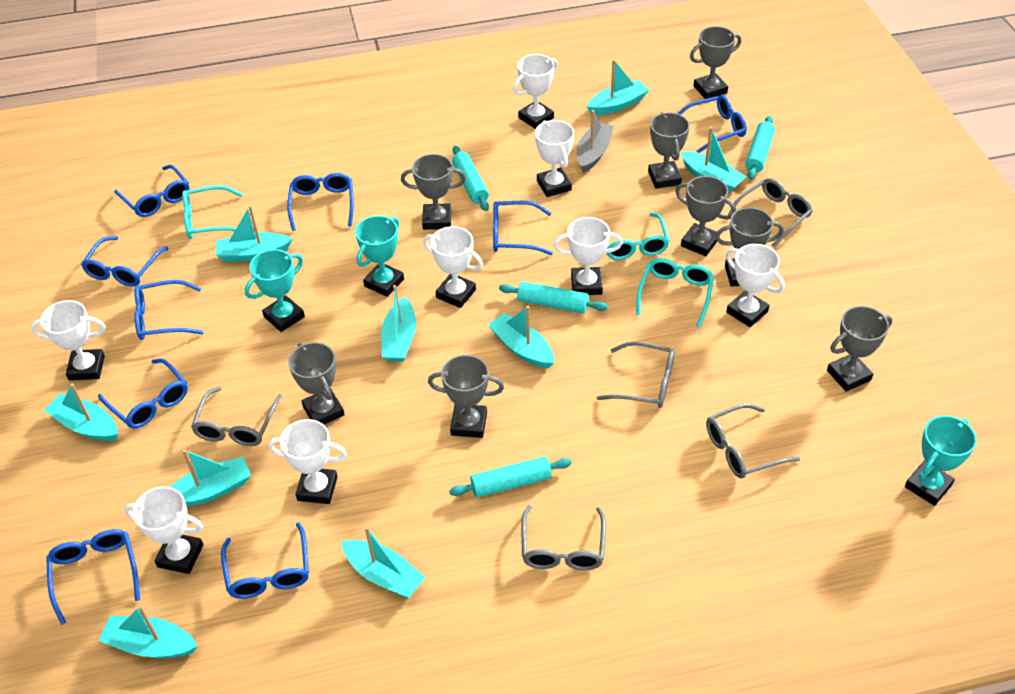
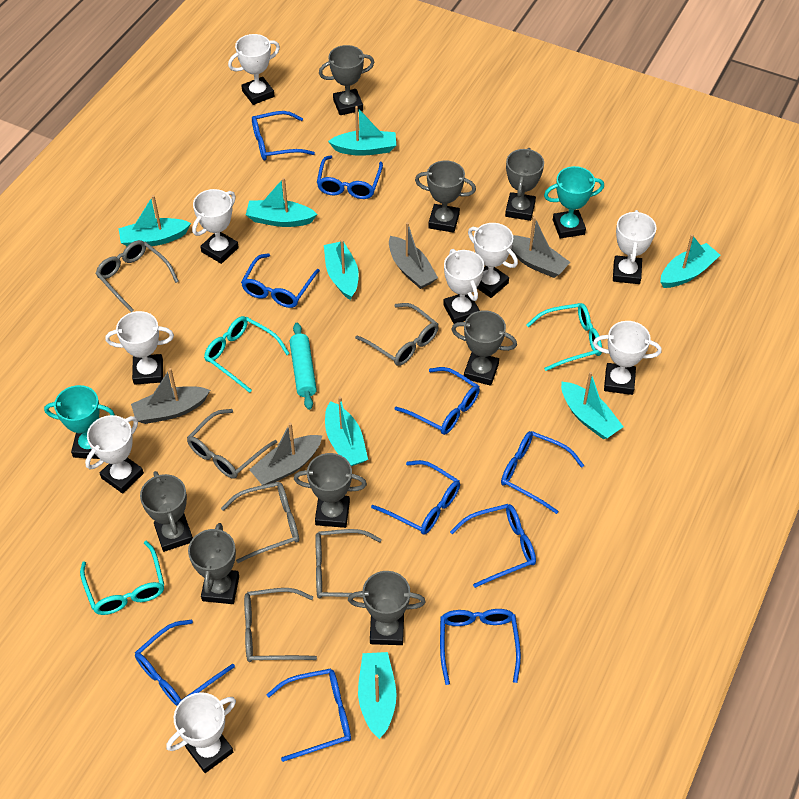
blue glasses: [46,529,140,625] [81,236,169,287] [98,358,188,428] [114,164,190,217] [134,280,203,340] [221,522,309,599] [287,173,354,231] [493,201,553,255] [678,95,747,153] = 9 -> [135,619,235,706] [241,253,320,308] [252,111,315,160] [266,668,351,762] [317,155,383,199] [371,460,460,535] [395,367,480,435] [440,609,521,685] [450,504,536,588] [501,431,584,514] = 10
grey boat: [577,110,614,173] = 1 -> [131,368,210,424] [249,423,322,485] [389,222,438,289] [511,216,570,278] = 4
grey glasses: [191,387,282,446] [521,505,606,570] [597,341,675,408] [706,403,800,478] [728,178,813,248] = 5 -> [95,240,179,312] [187,409,277,479] [221,482,299,563] [244,588,317,662] [315,529,382,599] [355,303,439,366] = 6
turquoise boat: [45,383,118,441] [98,605,198,658] [170,449,251,506] [216,205,292,262] [341,526,425,598] [381,285,416,362] [488,306,554,368] [586,60,649,115] [681,127,746,193] = 9 -> [118,195,191,246] [246,178,317,227] [324,240,359,300] [325,396,368,466] [328,106,396,156] [358,652,396,739] [561,372,623,439] [660,234,720,288] = 8
turquoise rolling pin: [449,457,572,498] [452,146,489,211] [499,281,608,313] [745,116,775,179] = 4 -> [290,323,317,410] = 1
turquoise trophy: [245,249,305,332] [355,216,404,297] [905,415,977,506] = 3 -> [44,385,115,459] [544,166,604,239] = 2
white trophy: [31,300,106,381] [124,486,203,574] [268,419,347,504] [423,226,483,308] [513,54,558,129] [535,120,574,197] [553,217,623,295] [726,244,785,327] = 8 -> [85,415,144,494] [105,311,174,385] [166,692,236,773] [192,189,239,264] [228,34,280,105] [443,249,484,324] [468,223,518,298] [593,321,662,395] [613,210,657,284] = 9

